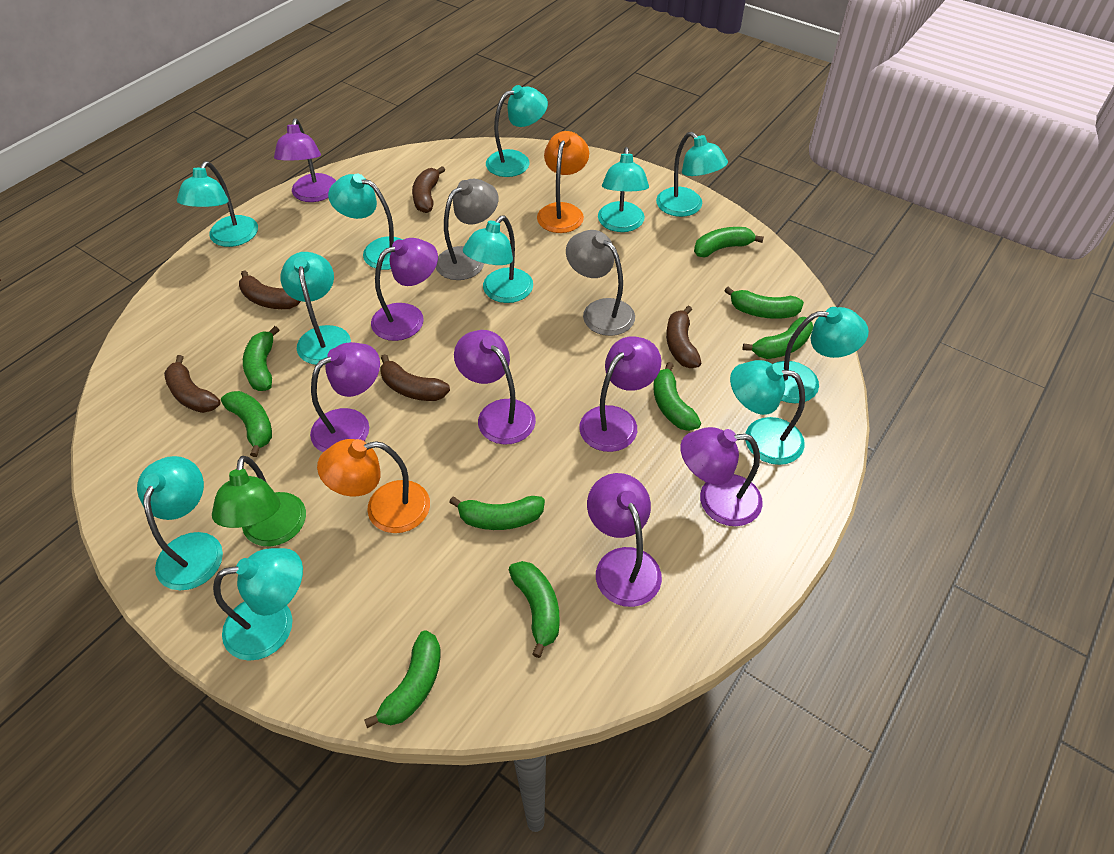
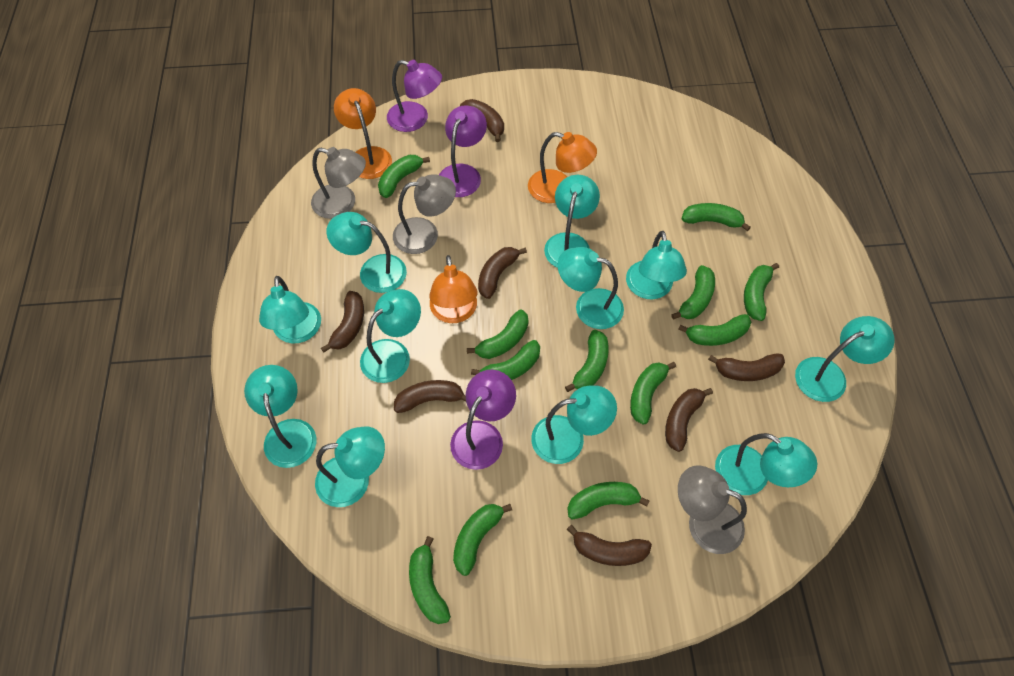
brown banana: [164,355,221,413] [239,270,301,309] [380,354,450,401] [412,166,445,213] [666,306,702,368] = 5 -> [321,291,364,353] [394,380,466,413] [460,99,504,142] [478,247,527,299] [567,525,652,566] [665,388,713,452] [708,354,785,381] = 7
green banana: [221,391,272,457] [243,326,279,391] [364,630,441,728] [449,496,545,530] [509,561,560,658] [653,362,701,431] [694,227,764,258] [724,287,804,319] [743,317,813,359] = 9 -> [378,155,430,198] [409,536,451,624] [453,504,512,576] [467,310,528,359] [471,340,540,380] [565,330,609,392] [567,482,649,519] [630,362,676,424] [671,265,715,319] [678,314,751,346] [681,203,751,231] [744,263,779,321] = 12
green lamp: [212,456,306,546] = 1 -> none = 0
grey lamp: [436,179,498,280] [566,230,635,336] = 2 -> [311,147,366,219] [393,174,456,254] [678,465,747,554] = 3
orange lamp: [317,439,430,533] [537,131,589,233] = 2 -> [334,88,392,179] [429,255,477,323] [528,132,597,203] = 3
purple lamp: [274,118,336,202] [310,342,380,452] [371,238,438,341] [454,330,536,445] [579,336,661,452] [587,473,662,607] [680,427,763,526] = 7 -> [387,60,442,132] [439,106,487,197] [450,370,516,470] = 3

